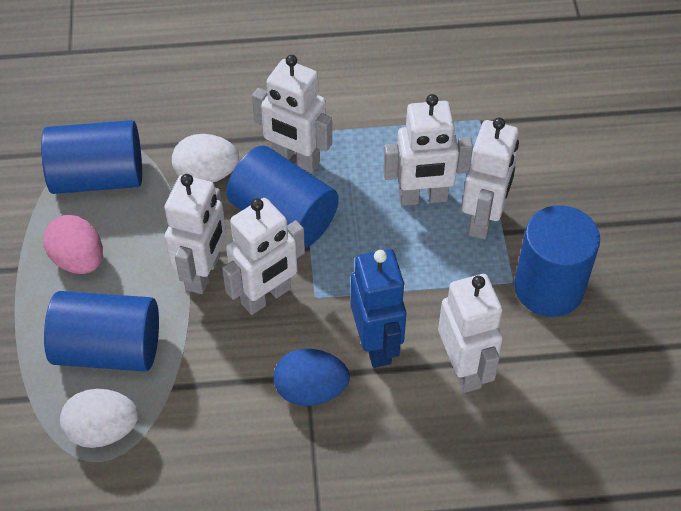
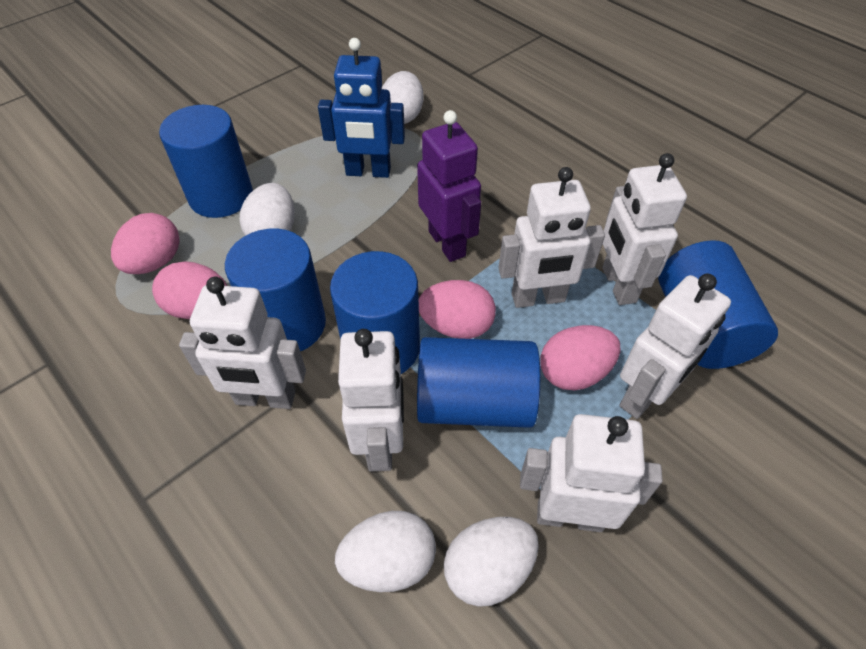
blue cylinder: [41,120,142,194] [44,291,159,372] [226,146,339,248] [514,205,600,317] = 4 -> [159,105,253,218] [225,229,326,351] [330,251,420,374] [417,337,540,428] [658,240,778,369] = 5
blue egg: [274,349,350,406] = 1 -> none = 0
pink egg: [43,215,103,274] = 1 -> [111,213,180,274] [152,261,227,319] [419,280,496,339] [540,325,620,391] = 4
purple robot: none = 0 -> [417,110,481,262] = 1
white egg: [60,389,138,448] [172,134,239,183] = 2 -> [240,183,295,236] [335,511,436,592] [381,71,423,124] [444,517,539,607] = 4

